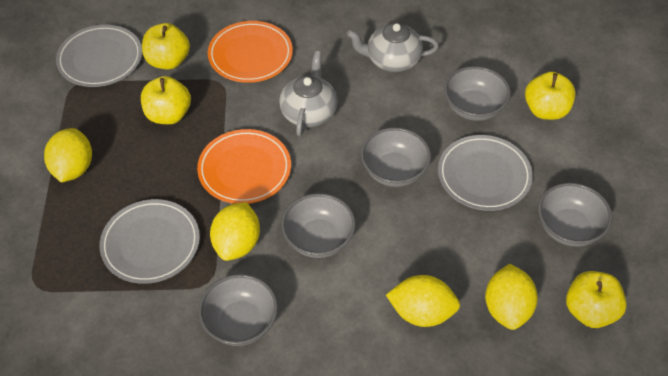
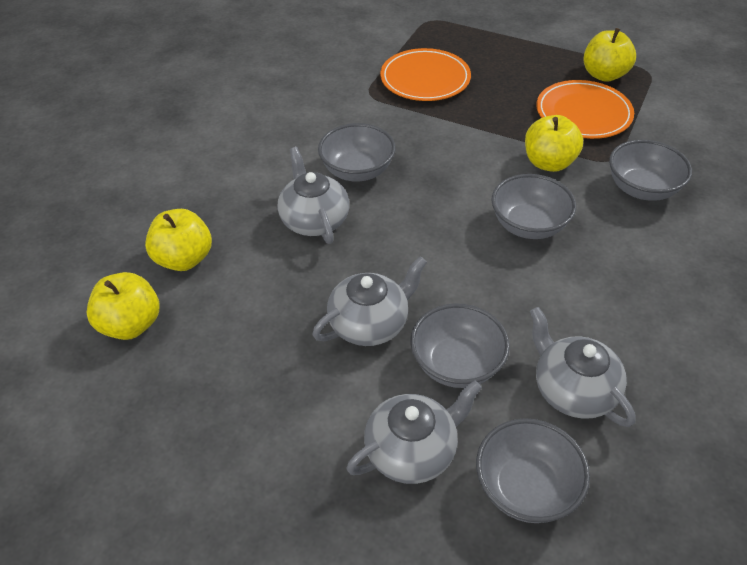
grey plate: [56,25,142,87] [100,199,200,284] [438,135,533,211] = 3 -> none = 0
grey teapot: [279,51,337,136] [347,23,439,72] = 2 -> [278,147,349,244] [313,256,427,346] [347,380,482,484] [530,307,635,427] = 4
yellow lemon: [44,128,92,182] [210,202,260,261] [386,275,460,327] [485,264,538,330] = 4 -> none = 0

